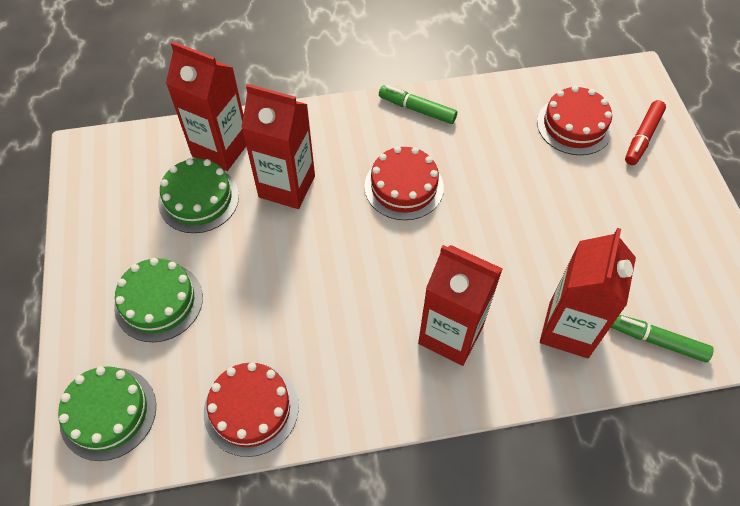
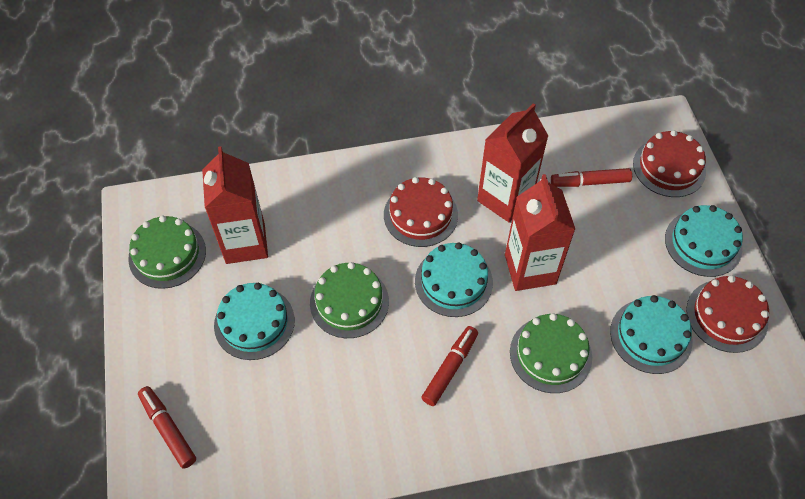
green marker: [379,85,457,124] [611,315,714,363] = 2 -> none = 0
red carton: [166,41,246,171] [241,84,315,209] [418,245,503,366] [540,228,636,358] = 4 -> [202,146,268,264] [477,103,548,223] [505,174,575,291] = 3
red marker: [625,100,666,165] = 1 -> [138,386,196,469] [421,326,478,406] [551,168,632,187] = 3
turquoise cake: none = 0 -> [214,283,295,360] [415,242,493,317] [610,295,692,374] [665,205,743,277] = 4

